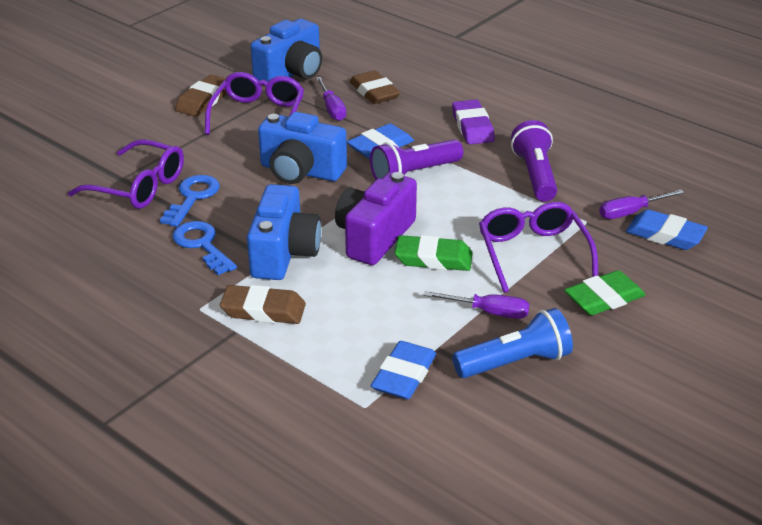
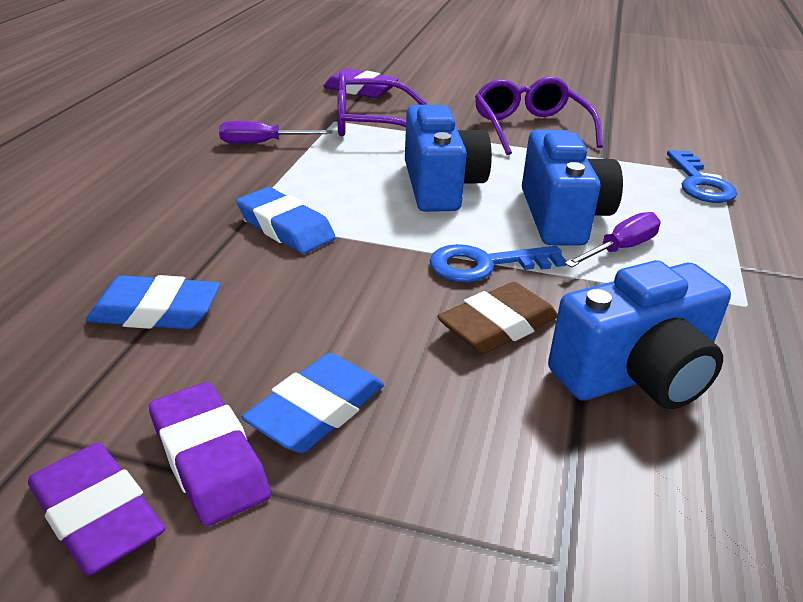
blue flashlight: [452,308,573,378] = 1 -> none = 0
brown eraser: [175,75,227,117] [220,285,306,324] [350,70,400,104] = 3 -> [437,282,558,354] = 1
green eraser: [395,235,472,271] [564,270,645,315] = 2 -> none = 0
purple camera: [335,172,417,265] = 1 -> none = 0
purple eraser: [452,100,495,144] = 1 -> [28,443,165,575] [149,382,271,526] [323,68,399,98] = 3
purple flashlight: [370,139,463,180] [511,120,557,202] = 2 -> none = 0
purple glasses: [68,139,184,209] [205,72,304,135] [479,202,598,293] = 3 -> [337,71,427,136] [475,76,603,155] = 2
purple screwdriver: [316,77,346,121] [424,291,530,319] [599,190,684,219] = 3 -> [219,121,332,144] [564,212,661,268] = 2

